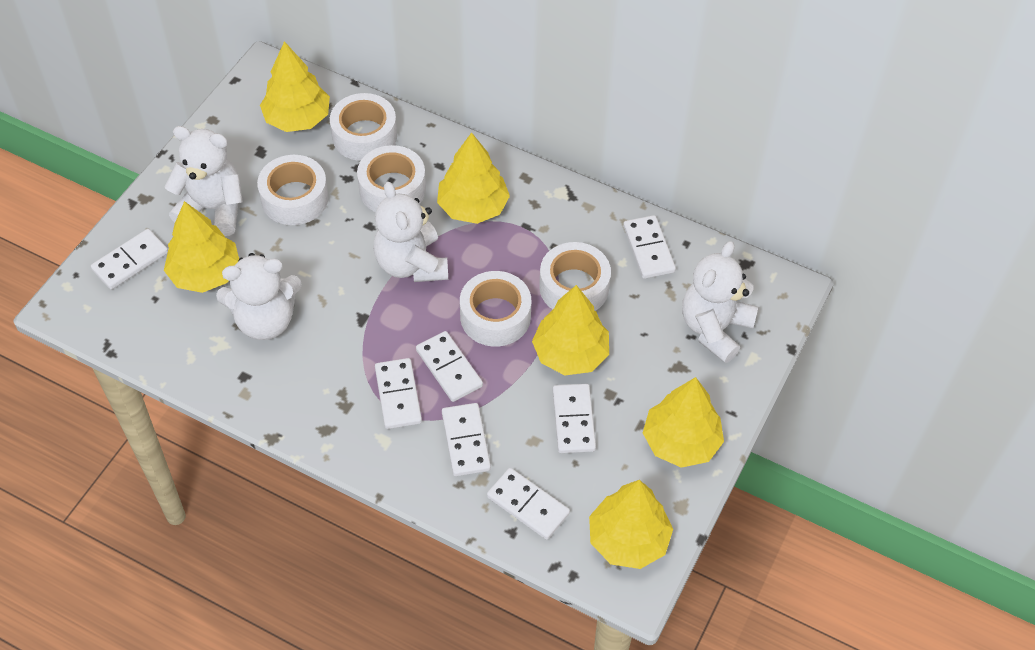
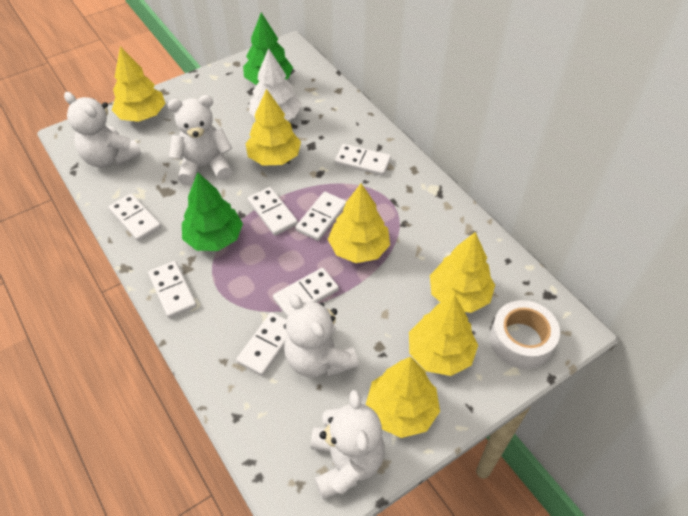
green tree: none = 0 -> [182,172,243,251] [243,12,293,85] = 2
white tape: [257,155,329,225] [330,93,397,161] [357,145,426,212] [460,271,531,347] [539,242,611,311] = 5 -> [490,300,560,369] = 1
white tree: none = 0 -> [249,48,302,120] = 1

